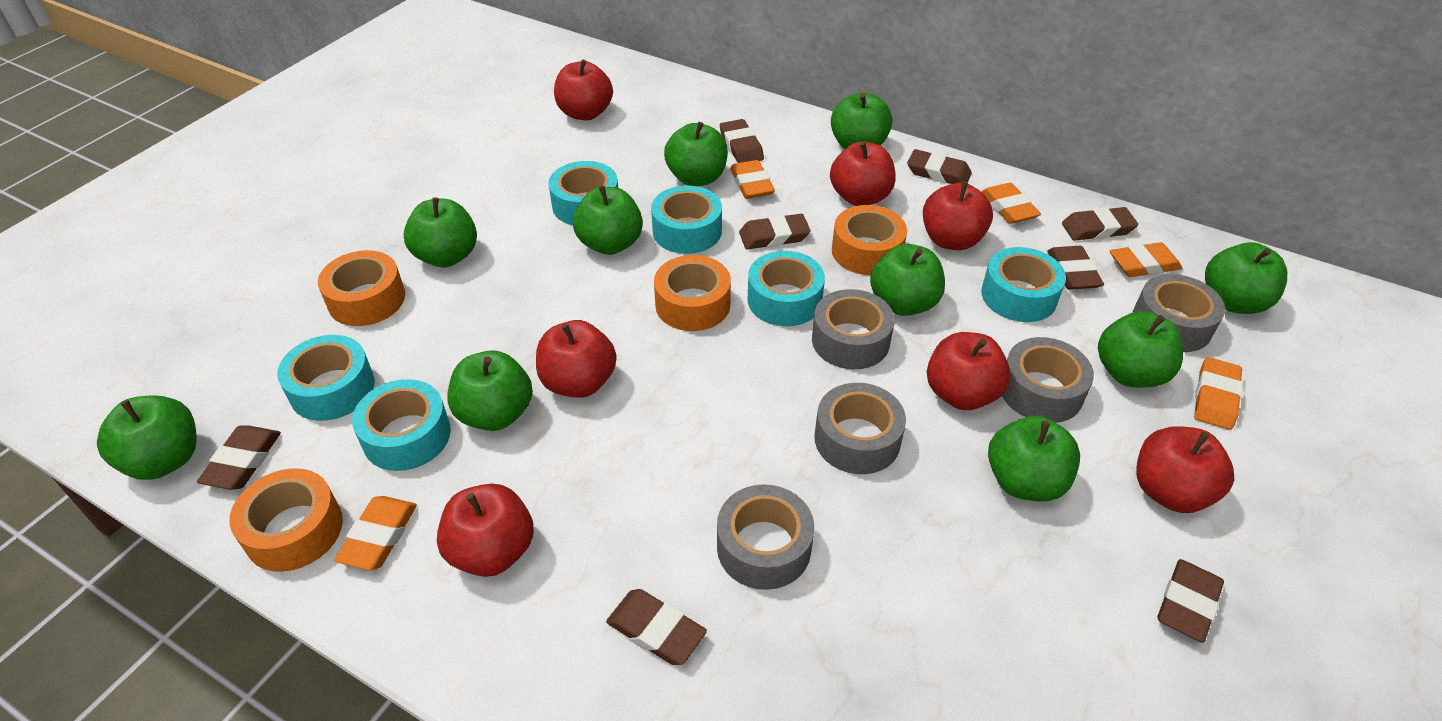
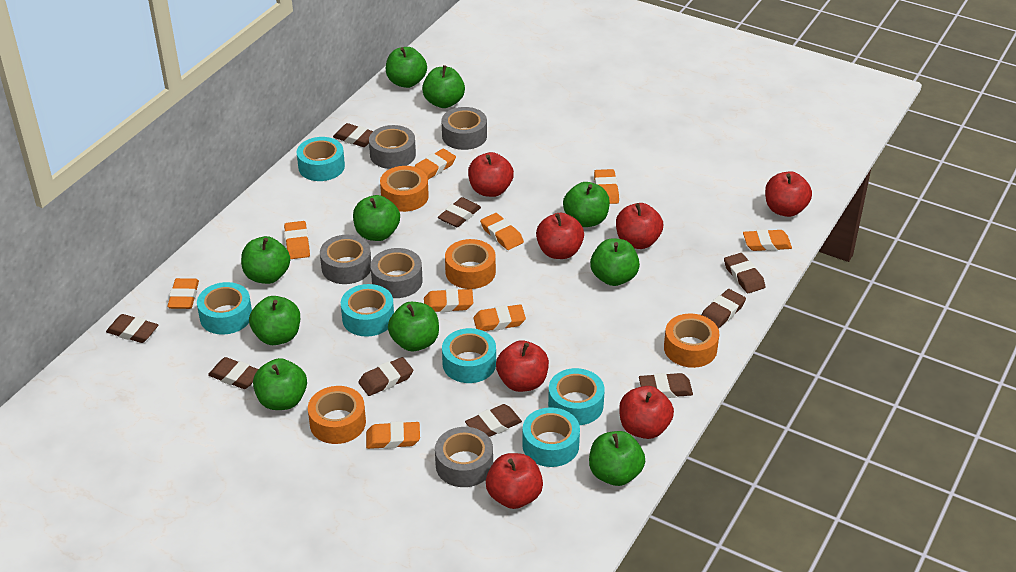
brown eraser: [197,425,281,490] [606,589,707,665] [720,119,764,163] [739,214,811,250] [907,149,972,184] [1047,246,1104,290] [1062,207,1138,241] [1157,559,1224,643] = 8 -> [106,314,158,343] [208,357,258,389] [333,123,373,147] [358,357,413,396] [438,197,481,227] [465,404,522,437] [639,373,693,398] [702,289,746,329] [724,253,765,293] = 9
orange eraser: [334,496,417,570] [730,160,775,199] [981,183,1041,224] [1110,242,1182,277] [1194,357,1243,430] = 5 -> [167,278,199,309] [284,221,310,259] [366,421,420,449] [414,149,456,179] [424,288,473,312] [473,304,526,331] [480,213,524,250] [594,169,619,204] [743,229,792,251] = 9

